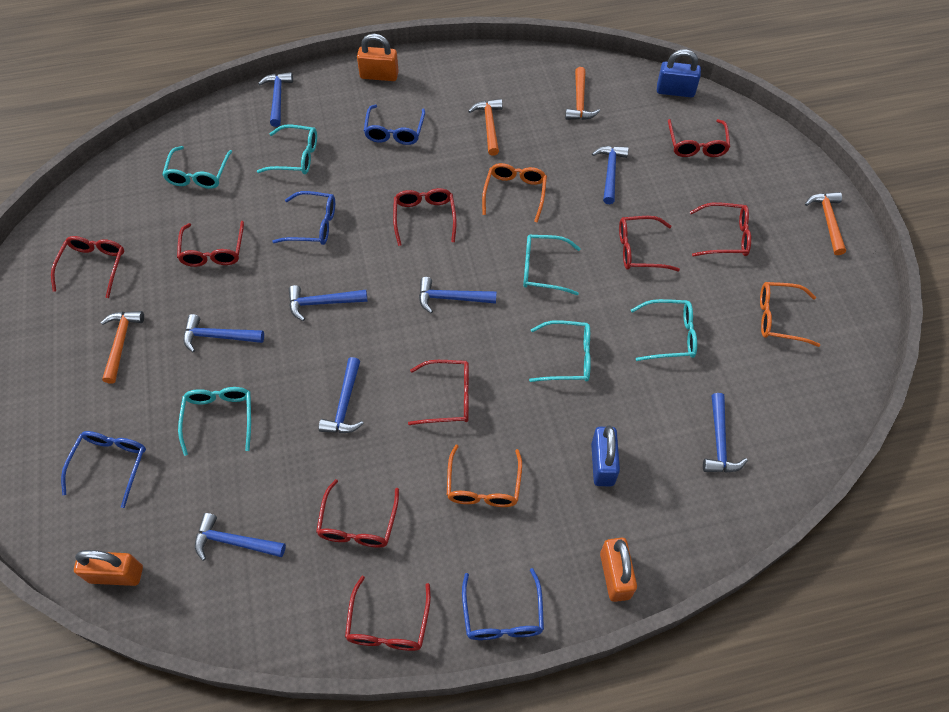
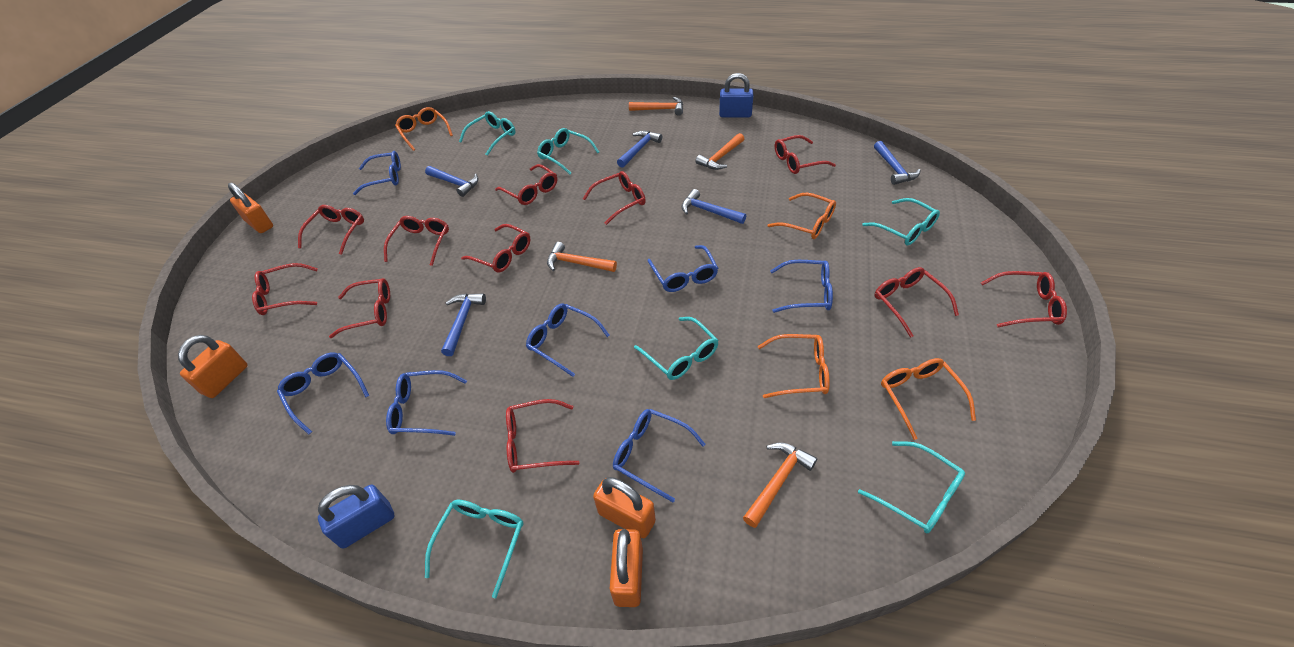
blue glasses: [61,431,146,508] [272,191,335,245] [364,105,425,145] [462,568,544,640] = 4 -> [277,352,369,435] [353,151,401,195] [386,370,467,436] [526,303,610,377] [613,409,706,502] [647,245,718,292] [770,260,833,313] = 7
blue hammer: [184,314,264,353] [195,513,286,561] [258,72,293,127] [289,285,367,321] [319,357,364,433] [419,277,497,313] [592,146,629,204] [703,393,748,473] = 8 -> [425,166,478,197] [441,293,486,356] [617,131,662,168] [682,189,746,224] [874,141,921,185] = 5
orange glasses: [447,445,522,507] [482,163,547,223] [760,282,820,347] = 3 -> [395,107,453,151] [758,334,830,398] [767,193,836,239] [881,358,976,440] = 4
orange padlock: [74,550,143,586] [357,34,399,81] [600,538,637,602] = 3 -> [178,335,248,398] [228,183,273,233] [593,477,656,538] [610,529,643,607] = 4
red glasses: [51,236,124,298] [177,221,244,267] [316,479,399,548] [345,576,431,651] [393,188,457,246] [408,360,469,425] [619,216,680,271] [668,119,730,157] [690,202,751,257] = 9 -> [252,263,318,315] [298,205,364,255] [329,278,390,338] [384,216,449,266] [461,224,530,272] [495,164,557,205] [506,399,580,473] [583,171,646,225] [775,135,836,174] [874,267,959,338] [981,271,1067,327] = 11

